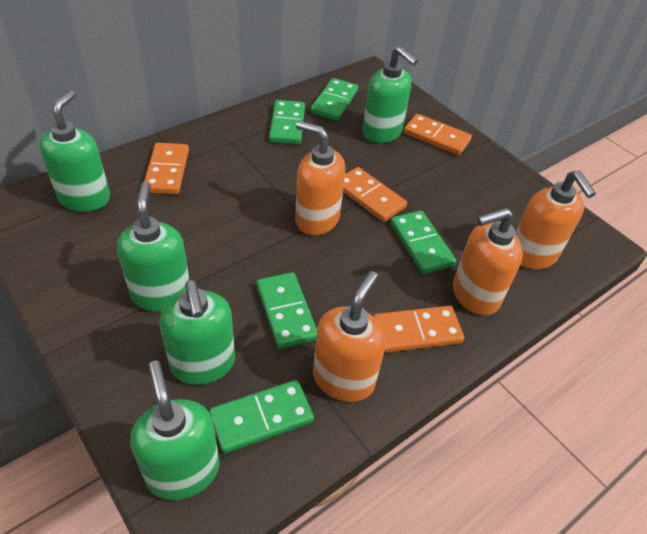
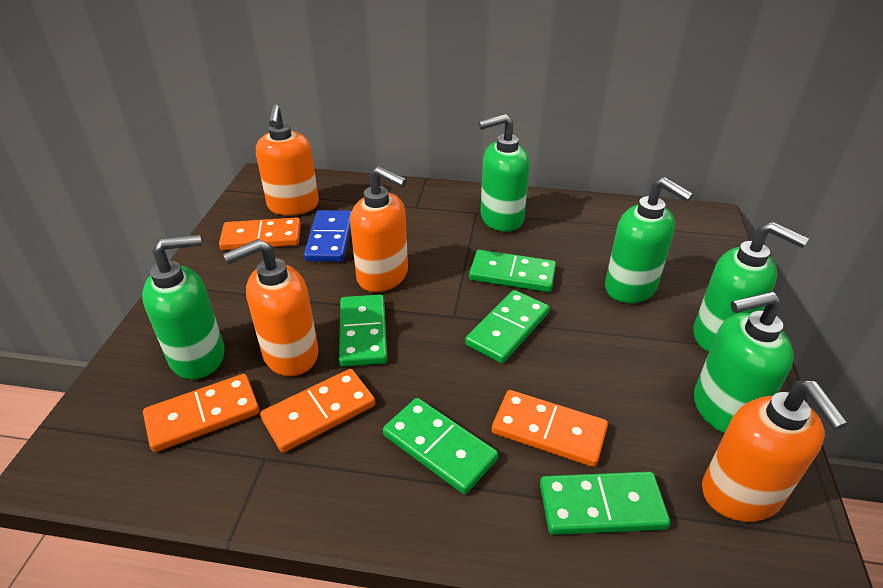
blue domino: none = 0 -> [304,210,352,262] = 1

